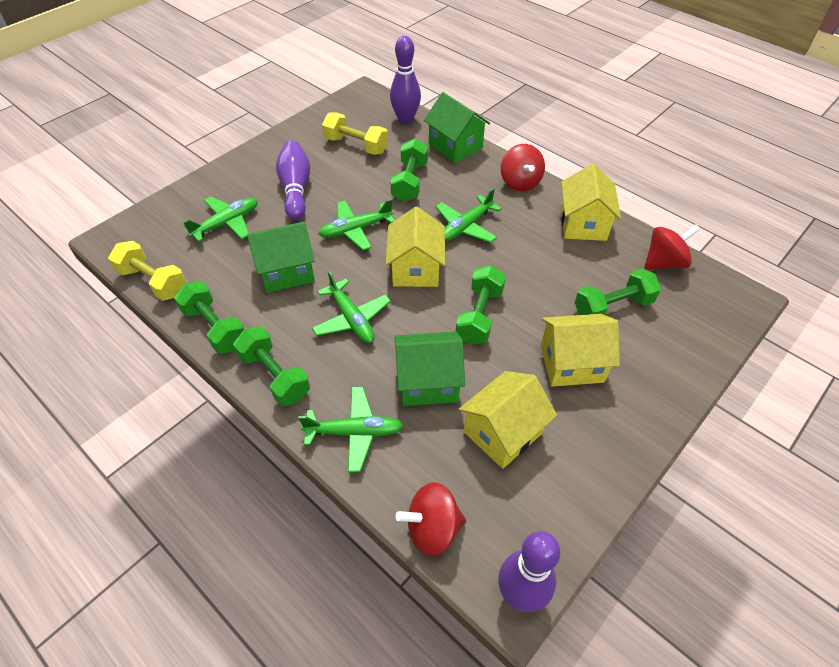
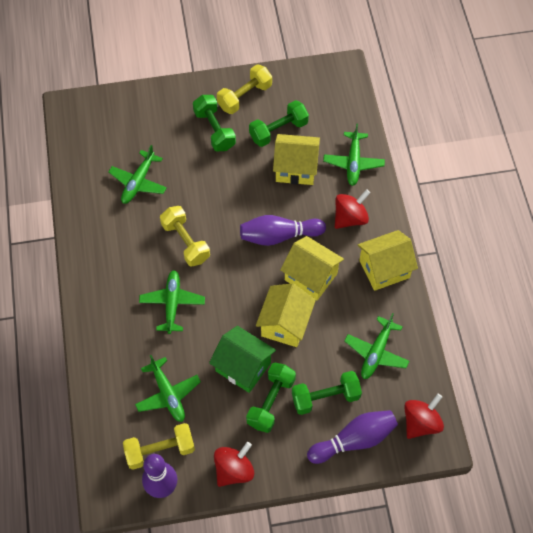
green dumbbell: [174,282,244,354] [233,327,310,406] [390,138,428,202] [455,266,506,345] [575,269,661,315] = 5 -> [193,95,236,151] [246,363,296,433] [249,100,309,147] [292,371,362,415] = 4
green house: [247,222,315,293] [394,332,465,406] [424,92,490,163] = 3 -> [209,326,276,393] = 1
yellow dumbbell: [108,241,186,301] [322,113,388,155] = 2 -> [123,423,195,470] [160,206,210,267] [217,64,272,114] = 3

